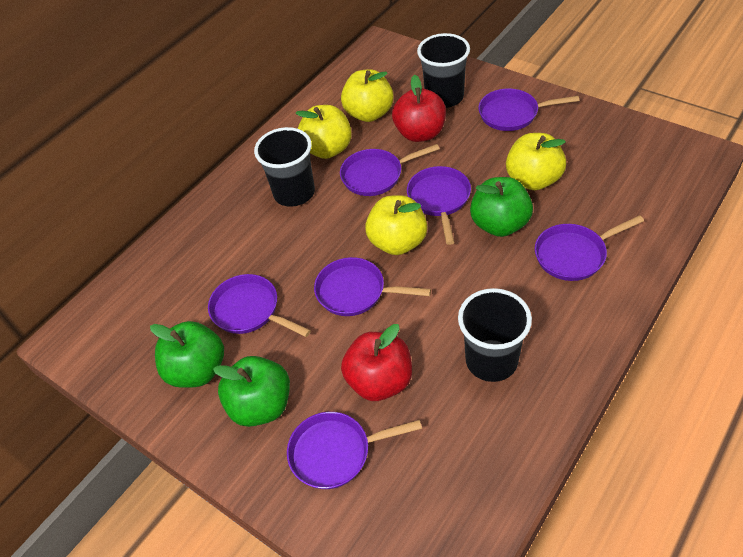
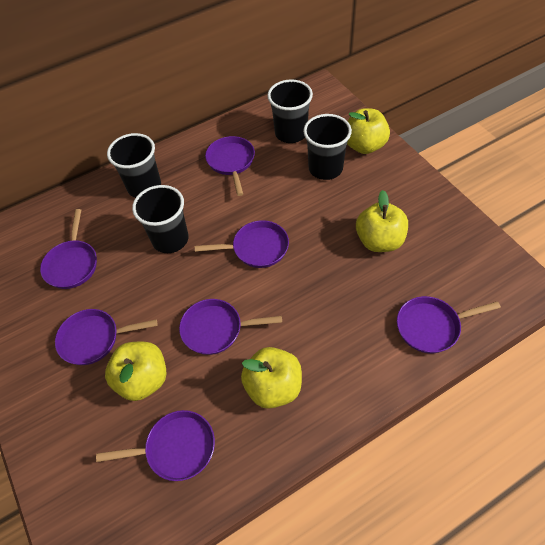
black cup: [254,127,315,207] [417,33,470,108] [458,288,532,382] = 3 -> [107,133,161,198] [132,185,189,253] [267,80,313,143] [303,114,352,180] = 4
green apple: [150,321,224,388] [213,356,290,427] [470,177,533,237] = 3 -> none = 0
red apple: [341,324,412,401] [392,75,446,142] = 2 -> none = 0

